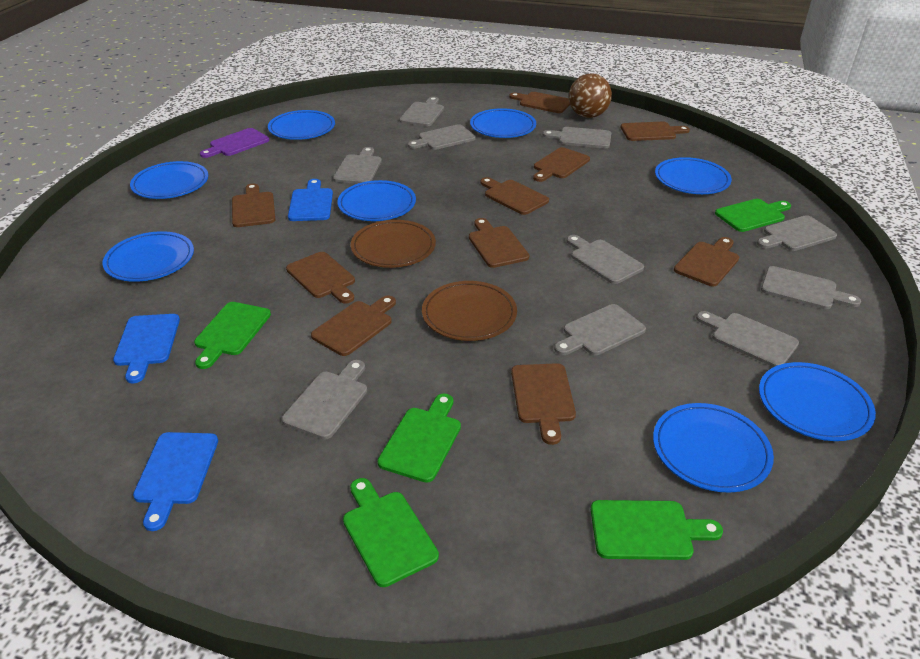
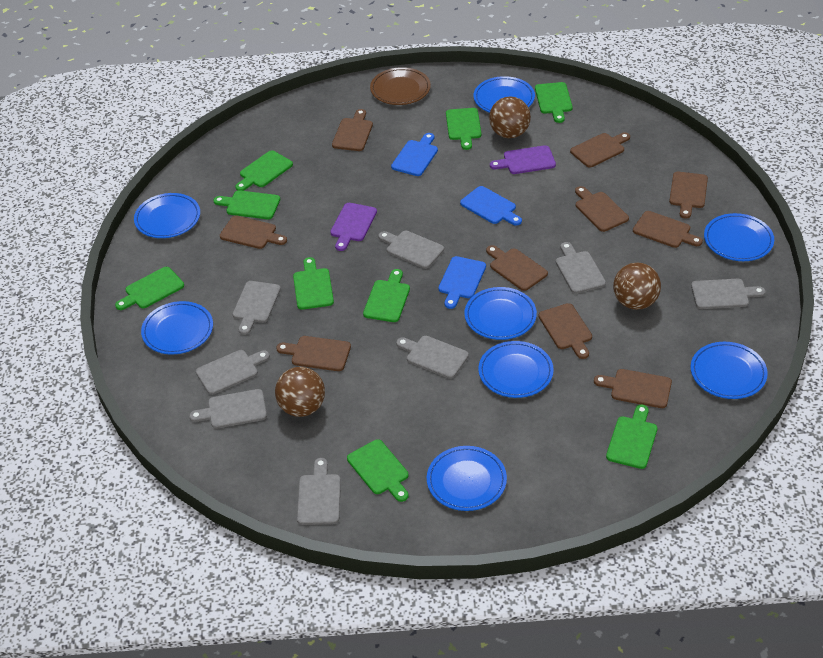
brown ball: [569,73,612,118] = 1 -> [275,367,325,417] [489,96,531,138] [613,263,661,310] = 3
brown plate: [351,220,436,268] [422,281,517,341] = 2 -> [370,67,431,105] = 1
green cutting board: [194,302,271,369] [343,478,439,587] [377,394,461,483] [591,500,723,560] [715,199,791,232] = 5 -> [115,267,184,310] [213,190,280,219] [235,150,293,191] [293,257,334,310] [347,439,408,502] [363,269,410,322] [446,108,481,150] [535,82,573,123] [606,405,657,469] = 9
grey cutting board: [282,360,367,440] [333,147,382,184] [399,97,444,126] [408,124,476,150] [543,127,611,148] [554,304,646,355] [567,235,644,284] [696,311,799,367] [757,215,837,251] [761,266,861,309] = 10 -> [189,389,267,429] [196,350,270,395] [233,281,281,335] [297,458,341,525] [378,231,444,269] [396,336,469,379] [556,242,606,294] [691,279,765,309] = 8
purple cutting board: [200,128,269,158] = 1 -> [330,203,377,251] [490,145,556,174] = 2

